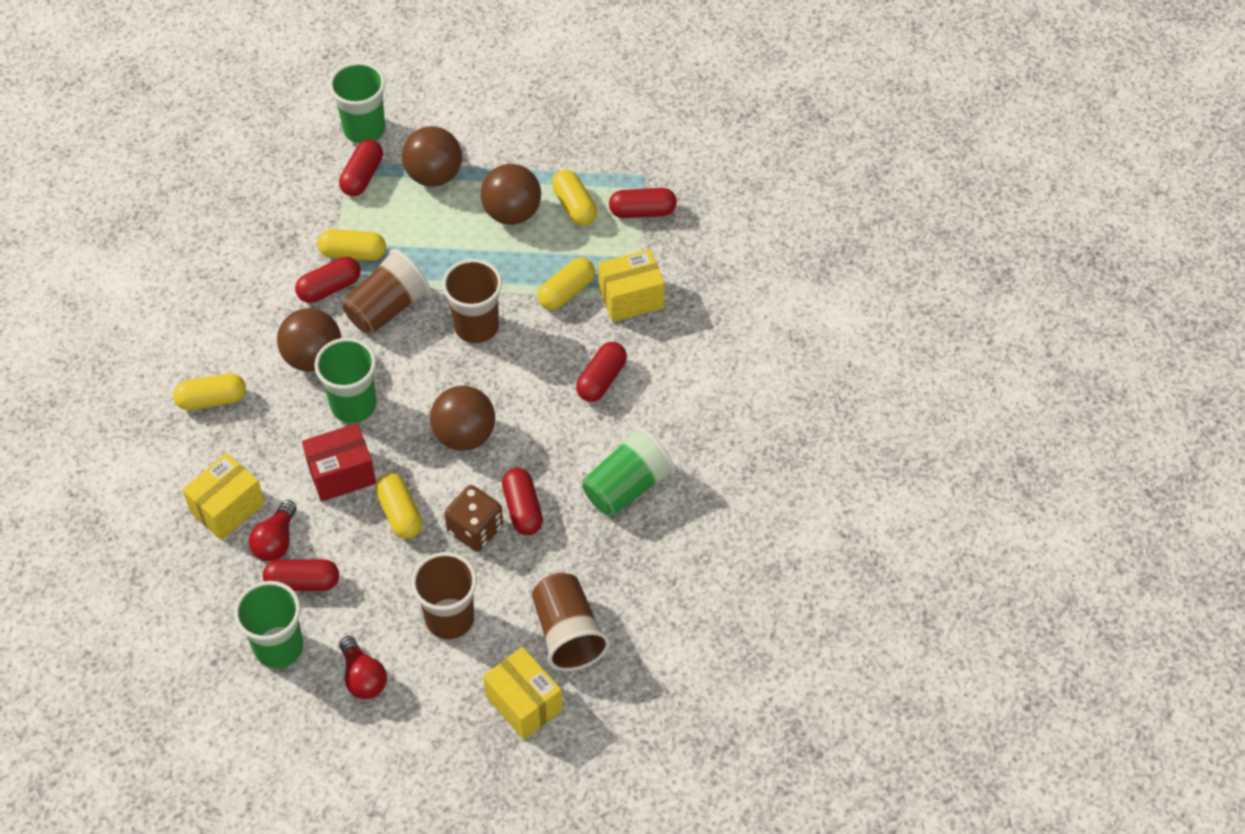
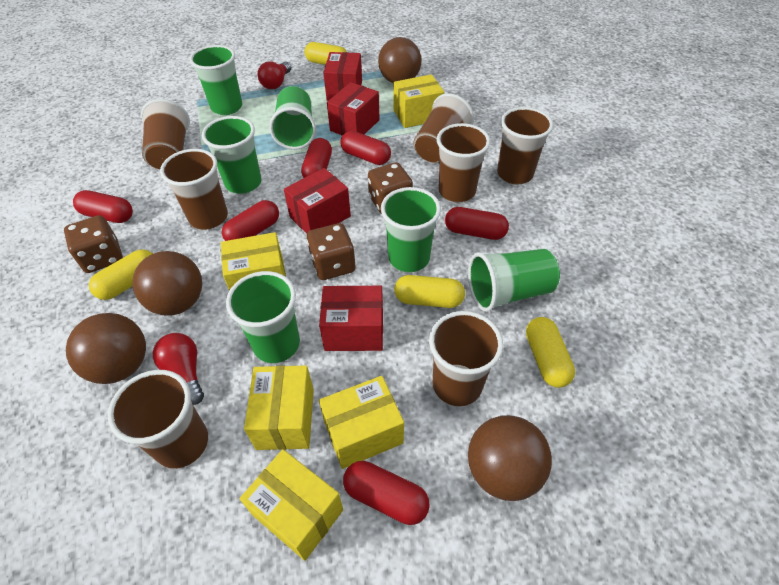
brown cup: [342,249,430,334] [411,552,477,639] [442,259,502,343] [532,573,610,671] = 4 -> [108,370,208,469] [141,99,190,169] [160,149,228,230] [414,93,474,163] [429,311,503,407] [437,123,490,202] [497,107,553,185] = 7
brown dice: [444,485,503,551] = 1 -> [64,215,123,273] [307,223,355,280] [368,162,413,213] = 3
green cup: [234,581,303,668] [314,338,376,423] [329,62,385,144] [582,427,675,516] = 4 -> [190,45,242,115] [202,116,261,194] [226,271,300,363] [269,86,316,150] [381,187,441,272] [468,249,560,312] = 6
red box: [302,423,376,502] = 1 -> [284,168,351,234] [319,286,383,351] [323,52,362,101] [327,82,380,136] = 4
yellow box: [182,453,265,540] [483,647,563,740] [598,249,665,322] = 3 -> [221,232,286,291] [240,449,343,561] [244,366,314,450] [319,376,404,469] [394,74,444,128] = 5
yellow capsule: [173,373,246,410] [317,229,386,261] [375,473,422,539] [537,257,595,310] [552,170,597,226] = 5 -> [89,249,153,300] [304,42,347,65] [394,275,465,308] [526,317,575,388] = 4

